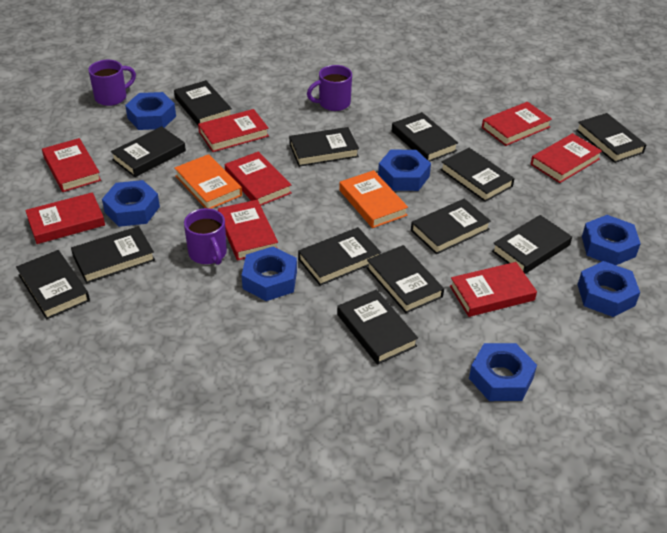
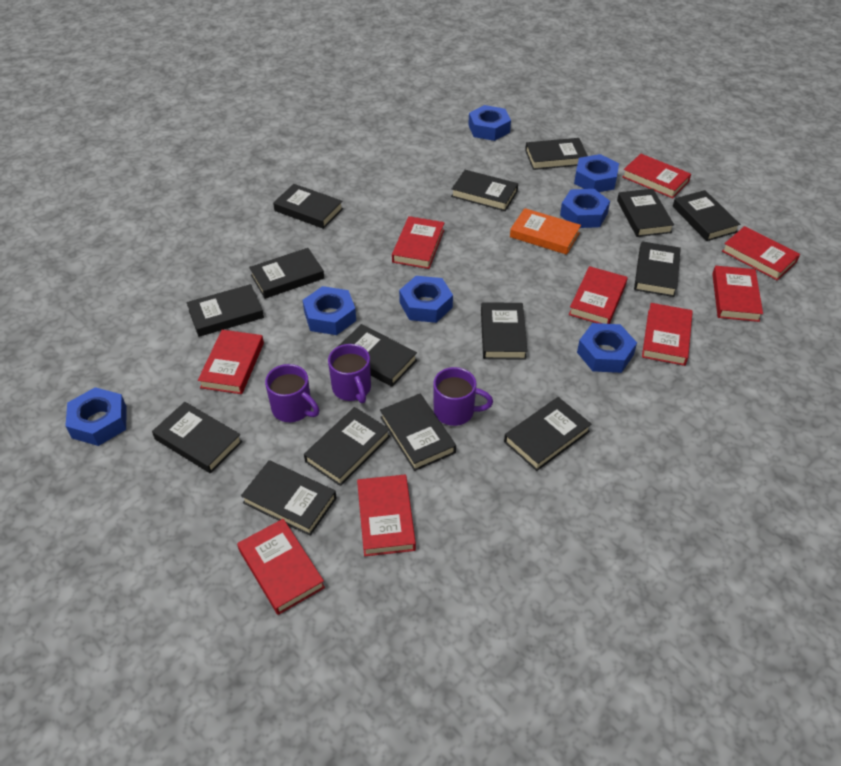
black book: [16,250,90,319] [71,226,155,284] [111,126,186,177] [174,80,232,125] [289,127,359,167] [298,227,381,286] [337,290,418,365] [367,245,444,313] [392,112,458,162] [411,199,491,254] [440,148,514,202] [492,215,572,274] [576,113,646,163] = 13 -> [152,402,242,473] [186,284,264,337] [241,460,337,536] [249,248,324,299] [273,184,343,229] [304,407,390,486] [339,324,417,387] [380,394,456,471] [451,170,518,211] [481,302,527,360] [504,397,591,471] [525,138,588,170] [617,189,674,237] [634,241,681,297] [673,190,740,241] = 15
orange book: [174,154,242,209] [339,170,408,228] = 2 -> [510,208,581,255] = 1
red book: [25,192,105,244] [42,138,101,192] [198,109,269,152] [218,200,278,261] [225,151,292,206] [450,262,537,317] [482,102,552,146] [530,133,602,183] = 8 -> [198,330,264,394] [237,519,325,615] [357,475,416,556] [392,216,445,269] [569,266,628,324] [622,154,691,198] [642,303,693,366] [712,266,763,322] [722,226,800,281] = 9

